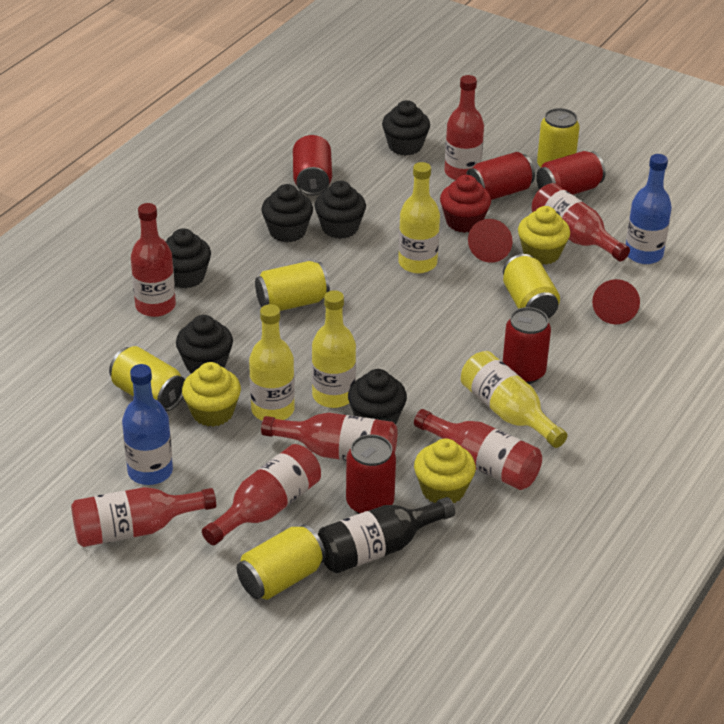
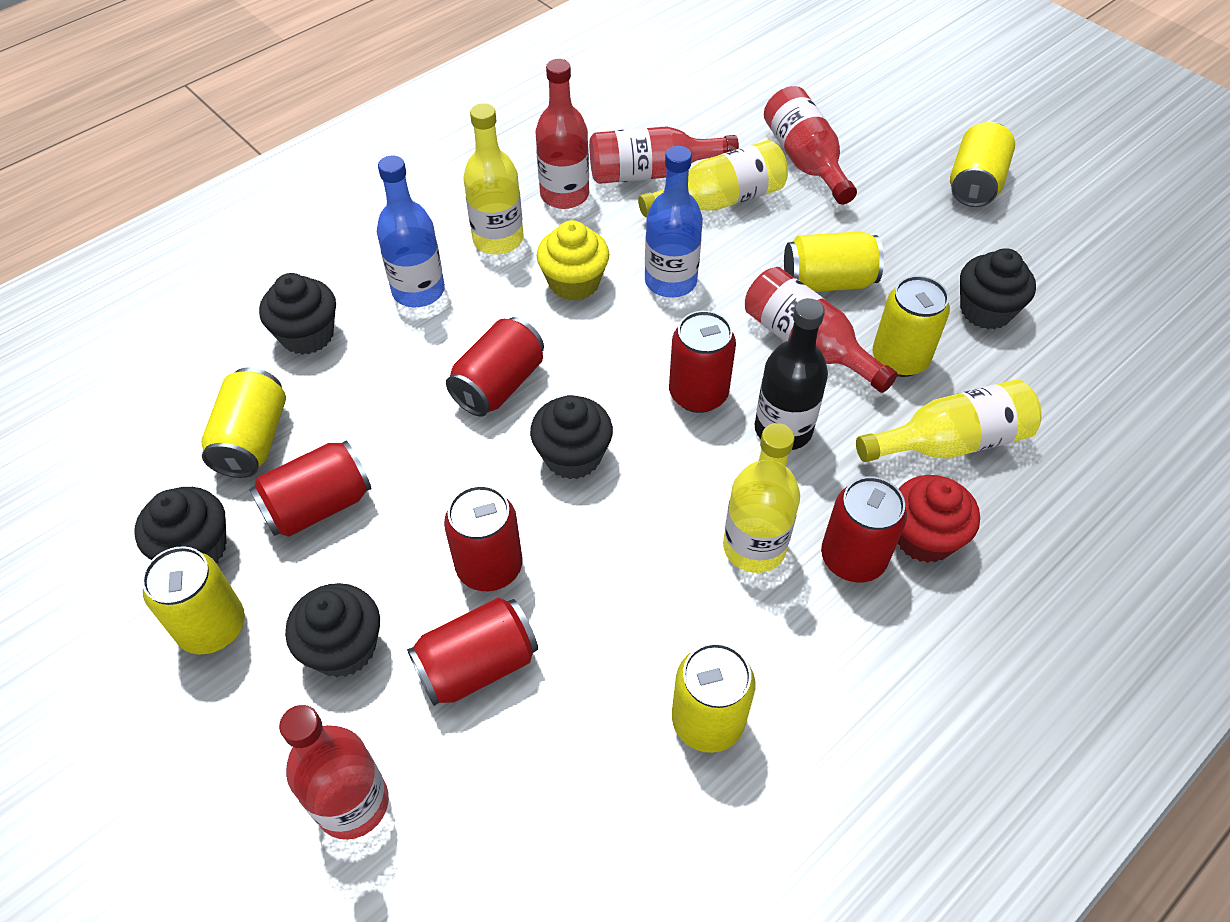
black cupcake: [165,228,211,288] [176,315,233,373] [261,184,313,242] [315,181,366,239] [348,369,407,425] [382,100,430,156] = 6 -> [135,487,226,563] [259,273,336,355] [285,583,380,677] [530,395,613,479] [960,248,1036,329] = 5
red bottle: [71,487,216,547] [131,203,176,317] [202,444,321,545] [261,413,398,461] [414,409,542,490] [444,75,484,180] [532,183,630,261] = 7 -> [279,705,389,840] [536,59,589,209] [589,126,739,184] [745,267,898,393] [764,86,857,205] = 5
red can: [293,135,332,195] [346,434,396,514] [466,152,535,200] [503,307,551,384] [536,151,605,195] = 5 -> [249,441,371,537] [407,598,538,706] [444,485,523,591] [446,317,544,417] [669,311,736,413] [821,476,907,583] = 6
red cone: [468,219,513,263] [592,279,640,324] = 2 -> none = 0
yellow can: [109,346,185,411] [237,525,326,600] [255,261,330,311] [503,254,560,319] [537,108,580,167] = 5 -> [142,546,245,655] [201,367,286,478] [672,643,755,753] [784,231,884,292] [873,276,950,377] [950,122,1015,207] = 6
yellow cupcake: [182,362,241,427] [414,438,476,503] [518,206,570,265] = 3 -> [537,220,609,301] = 1

